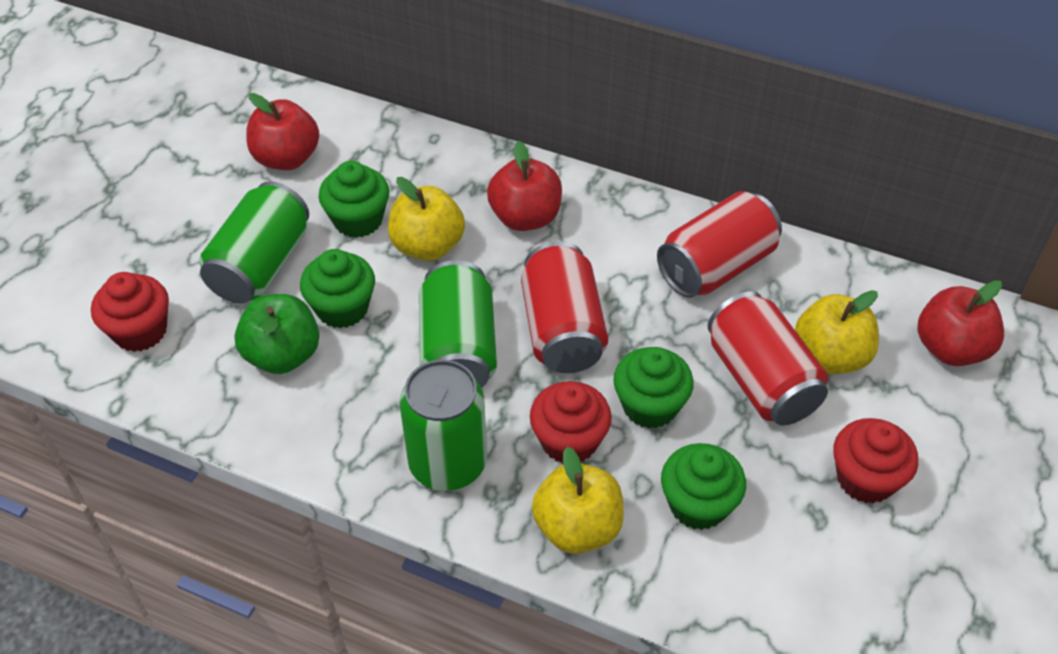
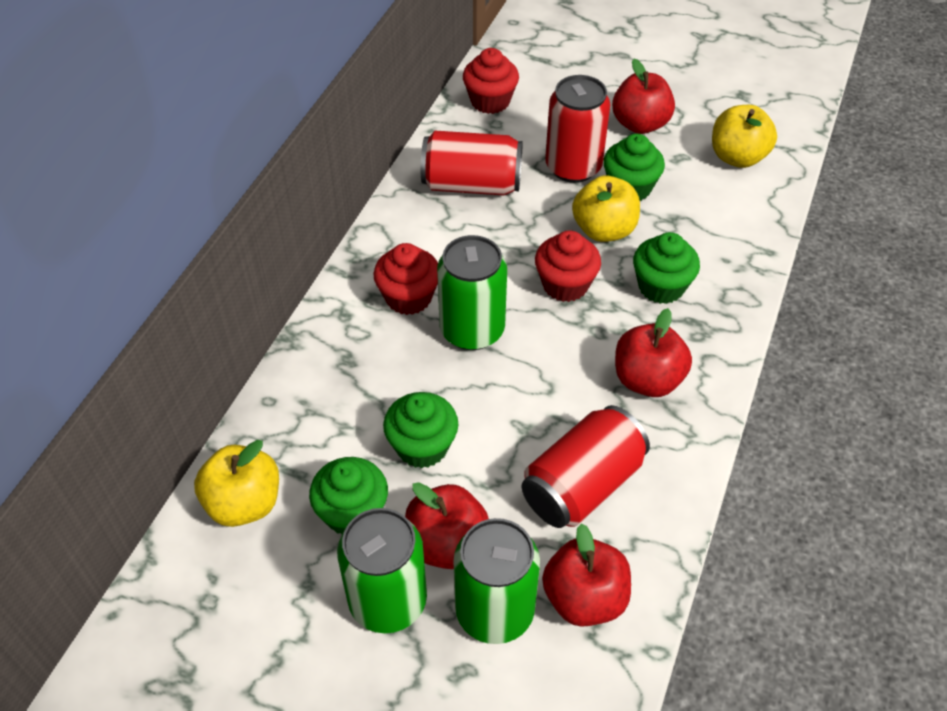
green apple: [235,294,320,374] = 1 -> none = 0
red apple: [246,93,319,170] [487,141,562,231] [918,280,1004,366] = 3 -> [405,482,489,569] [542,523,631,627] [612,59,675,134] [615,308,692,397] = 4

